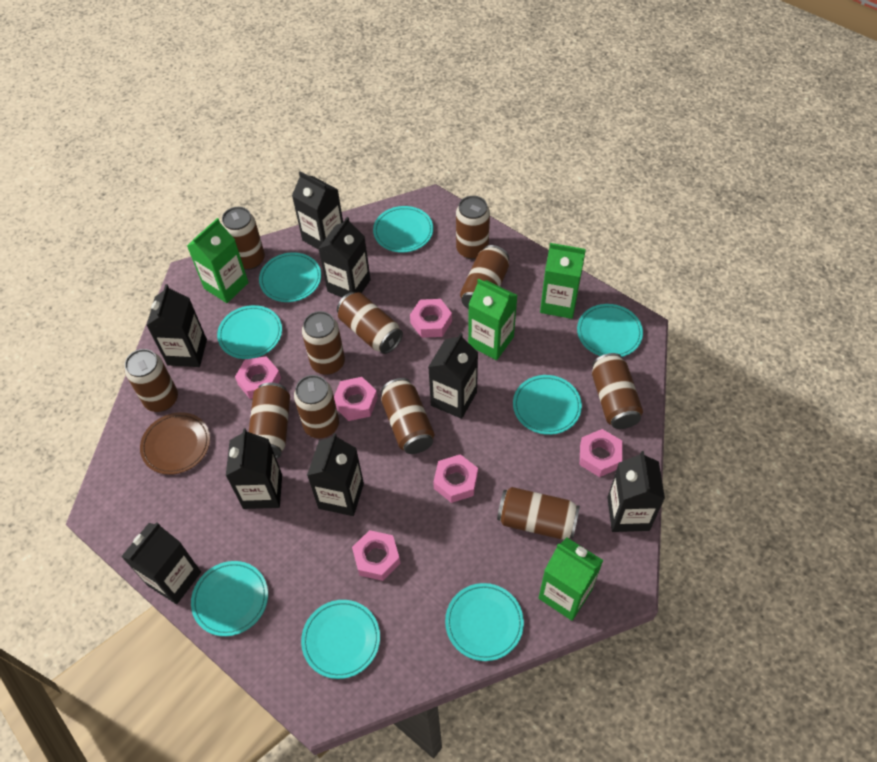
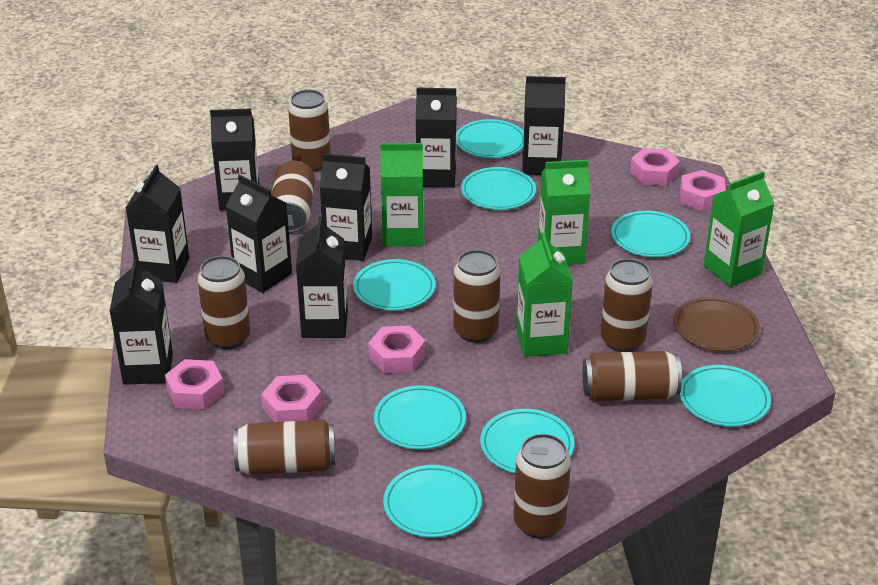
brown can: [125,349,178,412] [221,207,265,270] [249,382,290,459] [294,375,339,438] [302,311,345,375] [337,292,403,354] [381,378,434,454] [456,196,490,259] [460,245,509,309] [497,487,580,539] [592,353,643,429] = 11 -> [197,256,250,349] [233,419,336,475] [272,161,315,233] [288,90,331,171] [453,250,500,343] [514,434,571,539] [582,351,682,401] [601,259,653,352] = 8
pink nut: [235,356,281,399] [334,377,378,421] [352,530,400,581] [410,299,452,338] [433,454,478,503] [580,429,622,477] = 6 -> [165,359,224,410] [261,375,322,422] [368,325,425,373] [630,148,680,186] [680,170,726,211] = 5

